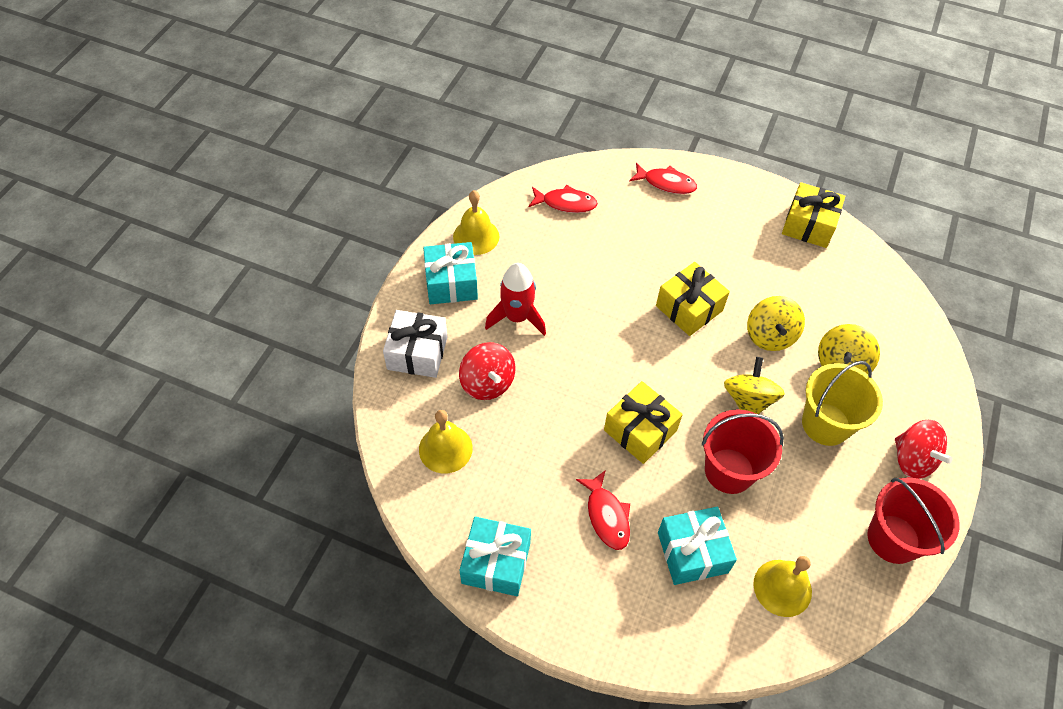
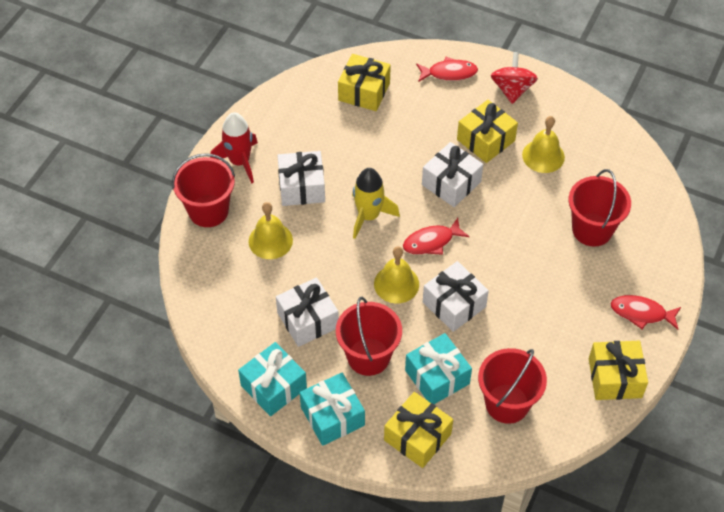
red bucket: [702,409,784,494] [867,477,960,564] = 2 -> [172,153,235,227] [336,297,402,376] [478,348,547,424] [569,169,631,247] = 4
red spinning top: [459,342,515,400] [895,420,952,479] = 2 -> [491,52,538,104] = 1
white gift: [383,310,448,378] = 1 -> [276,278,339,347] [277,151,325,206] [422,142,483,207] [423,261,489,332] = 4
yellow bucket: [802,361,883,446] = 1 -> none = 0
yellow gift: [604,381,683,464] [656,262,730,336] [782,182,845,248] = 3 -> [338,54,391,111] [384,392,453,468] [457,100,518,163] [589,341,648,400] = 4
yellow rocket: none = 0 -> [352,168,400,239] = 1
yellow spinning top: [724,357,785,414] [747,296,805,351] [818,324,880,374] = 3 -> none = 0

